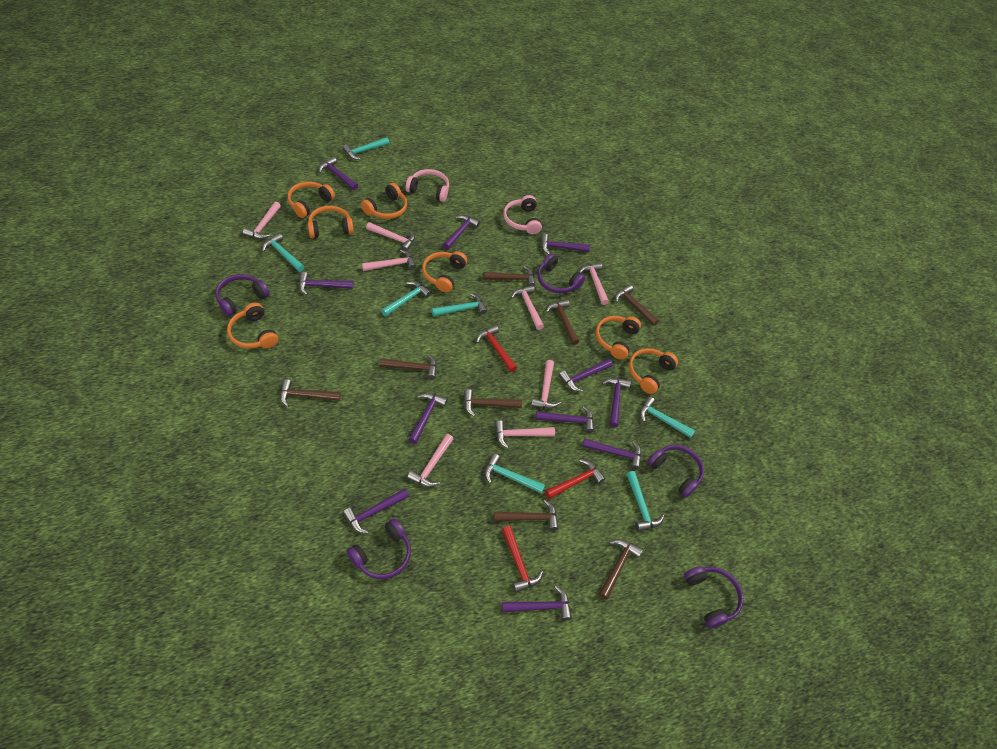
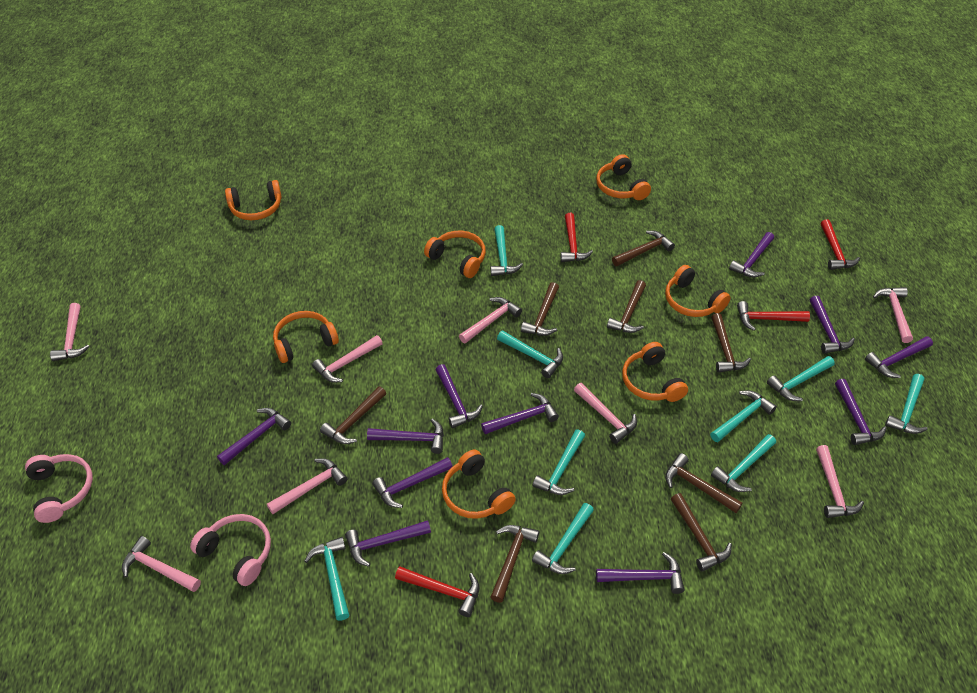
purple headphones: [215,274,269,317] [347,518,411,579] [537,254,585,293] [647,445,704,498] [684,566,744,628] = 5 -> none = 0
red hammer: [476,325,517,372] [502,526,543,593] [545,459,605,499] = 3 -> [395,566,479,617] [561,213,593,262] [737,301,810,331] [821,219,860,270] = 4
turquoise hammer: [262,233,305,272] [343,137,390,160] [381,281,431,316] [432,293,487,317] [485,453,545,494] [626,471,664,532] [640,396,695,438] = 7 -> [305,537,349,620] [490,225,523,276] [497,330,563,378] [532,503,594,574] [533,429,585,495] [710,390,777,442] [711,434,776,492] [767,356,835,401] [885,374,928,434] = 9

